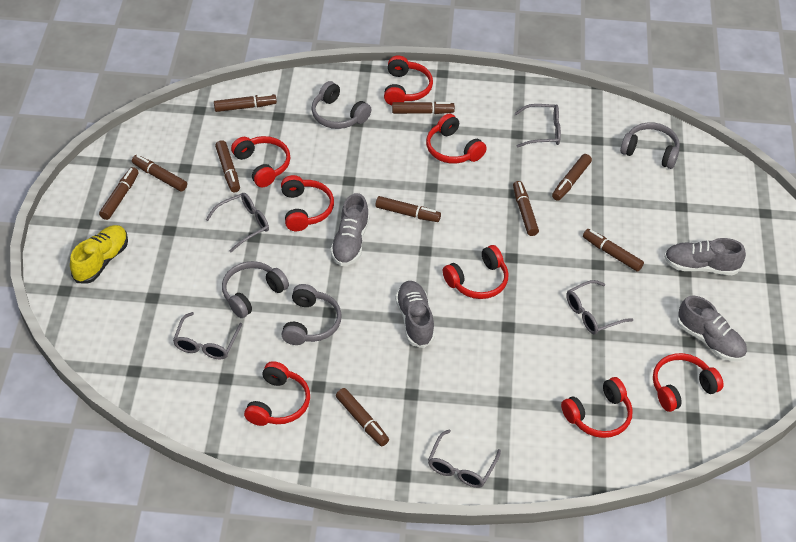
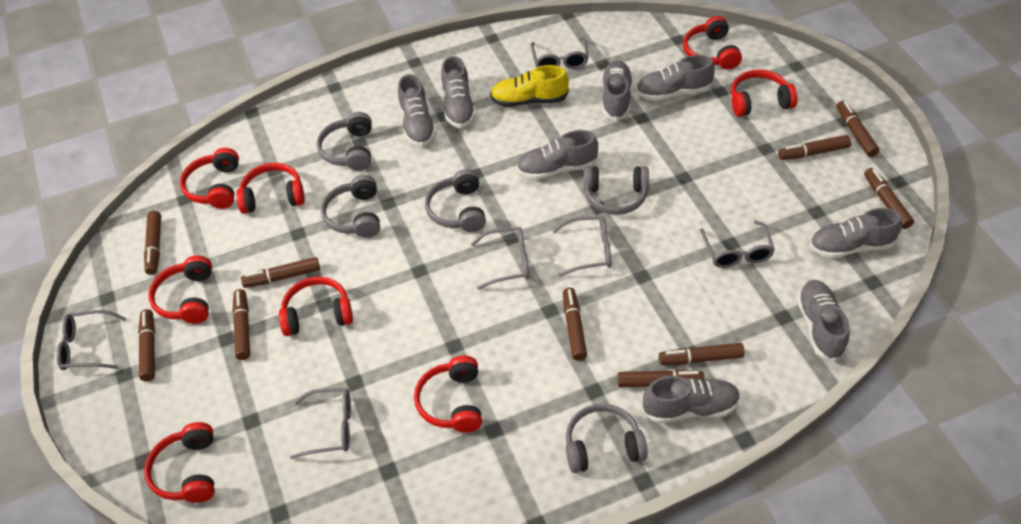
grey glasses: [173,312,242,359] [206,193,269,252] [428,430,501,488] [515,104,561,148] [566,280,633,335] = 5 -> [56,310,126,370] [290,388,351,459] [471,227,529,290] [531,37,589,69] [553,216,612,277] [700,220,775,268] = 6
grey headphones: [222,261,289,318] [281,284,342,345] [312,81,372,129] [620,122,680,169] = 4 -> [317,112,372,171] [321,175,380,238] [425,169,486,232] [566,404,648,473] [584,166,649,215] = 5
grey shoe: [330,193,370,266] [395,281,435,348] [664,238,746,275] [677,295,747,361] = 4 -> [398,74,436,147] [441,56,476,128] [517,130,598,180] [601,60,632,120] [636,55,715,101] [642,376,740,423] [797,280,850,362] [810,208,902,258] = 8

